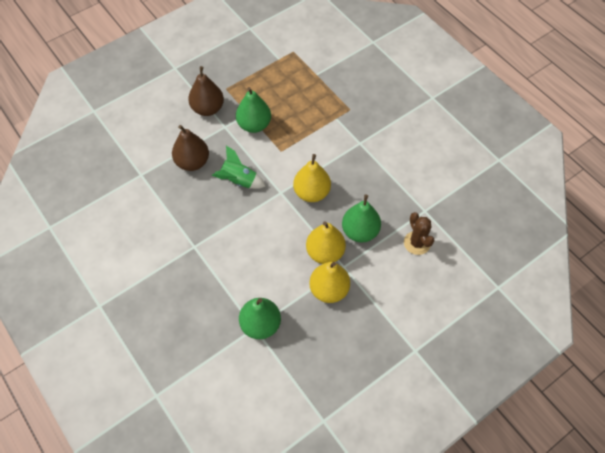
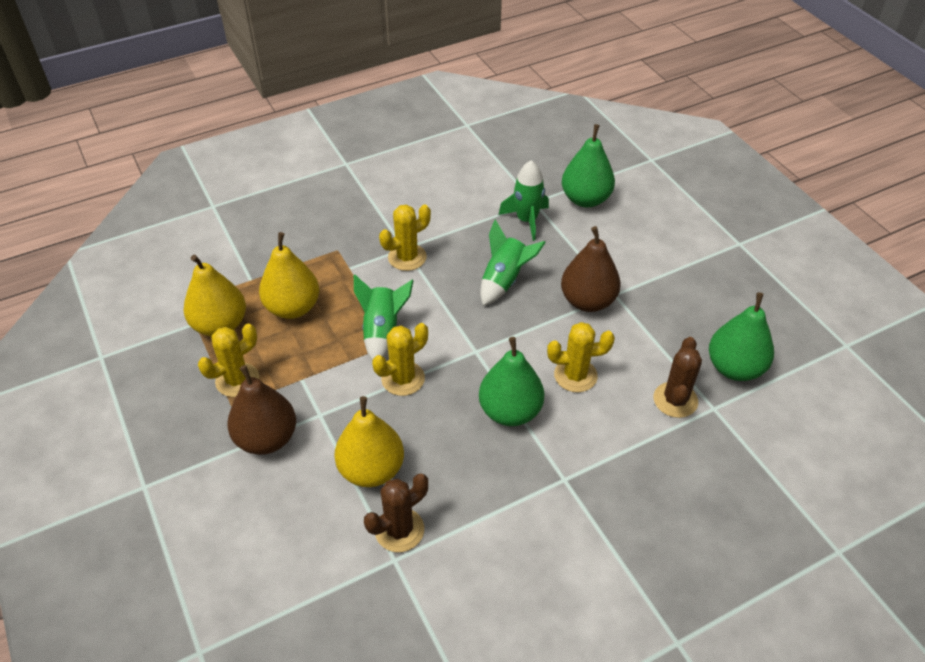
brown cactus: [404,212,435,255] = 1 -> [364,473,428,552] [654,337,702,418] = 2
green rocket: [212,146,266,189] = 1 -> [354,275,414,360] [480,219,546,306] [499,160,549,241] = 3
yellow cactus: none = 0 -> [198,324,259,397] [372,323,428,396] [379,205,431,271] [547,322,615,392] = 4

